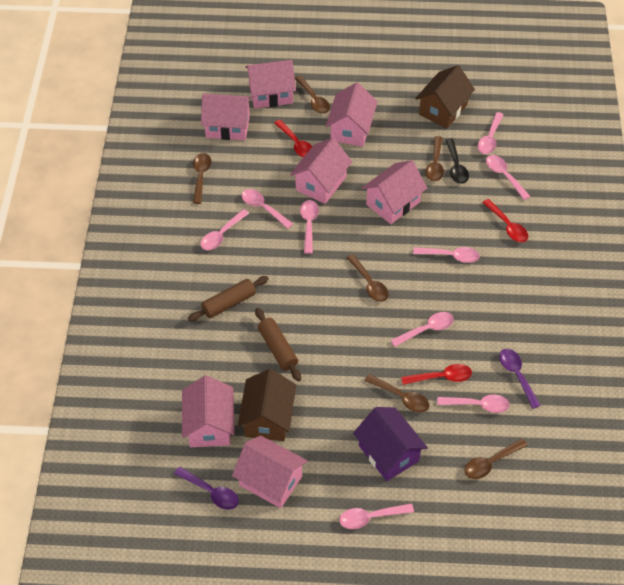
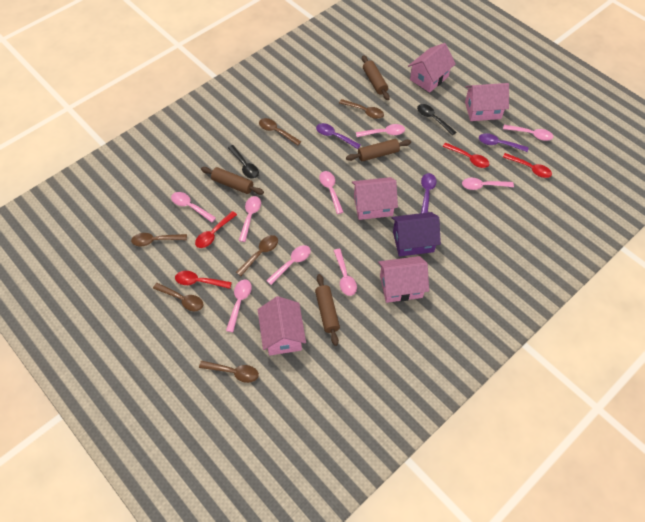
black spoon: [446,138,469,184] = 1 -> [228,145,259,179] [417,104,456,136] = 2
brown house: [238,369,296,441] [415,65,475,128] = 2 -> none = 0
brown rolling pin: [188,276,269,321] [255,308,301,381] = 2 -> [201,167,264,195] [315,274,340,346] [346,139,411,161] [362,55,390,100] = 4
pink house: [182,376,235,447] [201,94,252,140] [232,435,308,508] [245,60,296,109] [290,138,352,204] [326,82,378,147] [362,160,427,224] = 7 -> [258,296,306,356] [352,177,398,220] [378,256,429,303] [408,43,456,92] [465,83,509,121] = 5
purple spoon: [174,467,239,510] [499,349,541,409] = 2 -> [316,123,361,149] [421,173,436,213] [479,133,529,152] = 3
red spoon: [274,120,312,157] [401,364,472,385] [482,199,528,242] = 3 -> [175,271,232,289] [195,211,237,248] [442,142,489,168] [503,153,552,178] = 4

